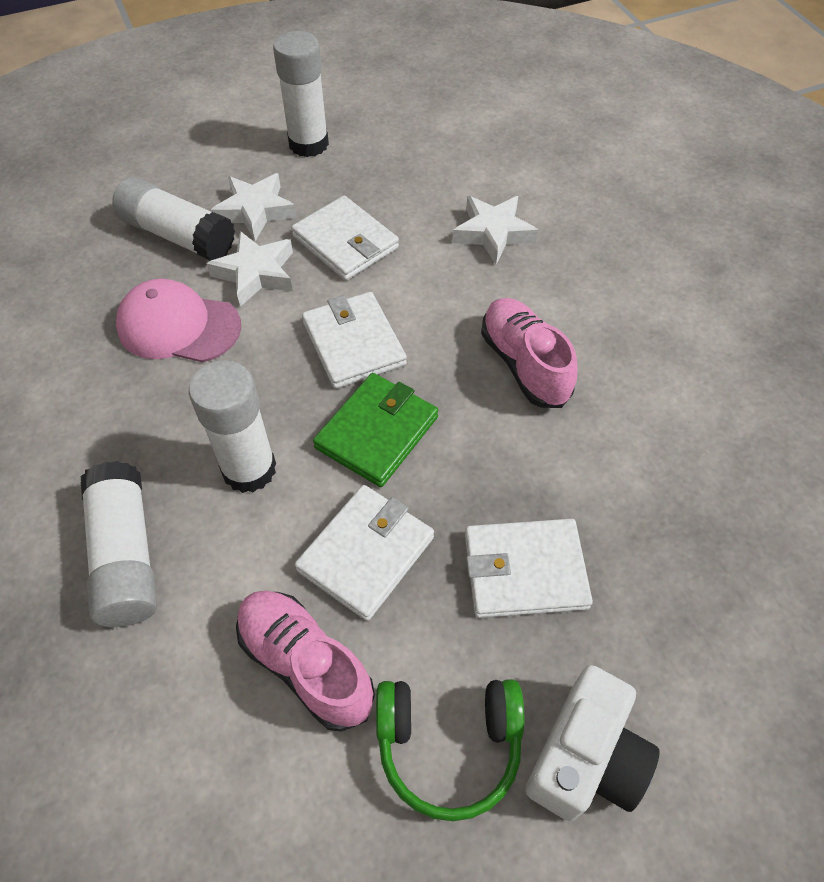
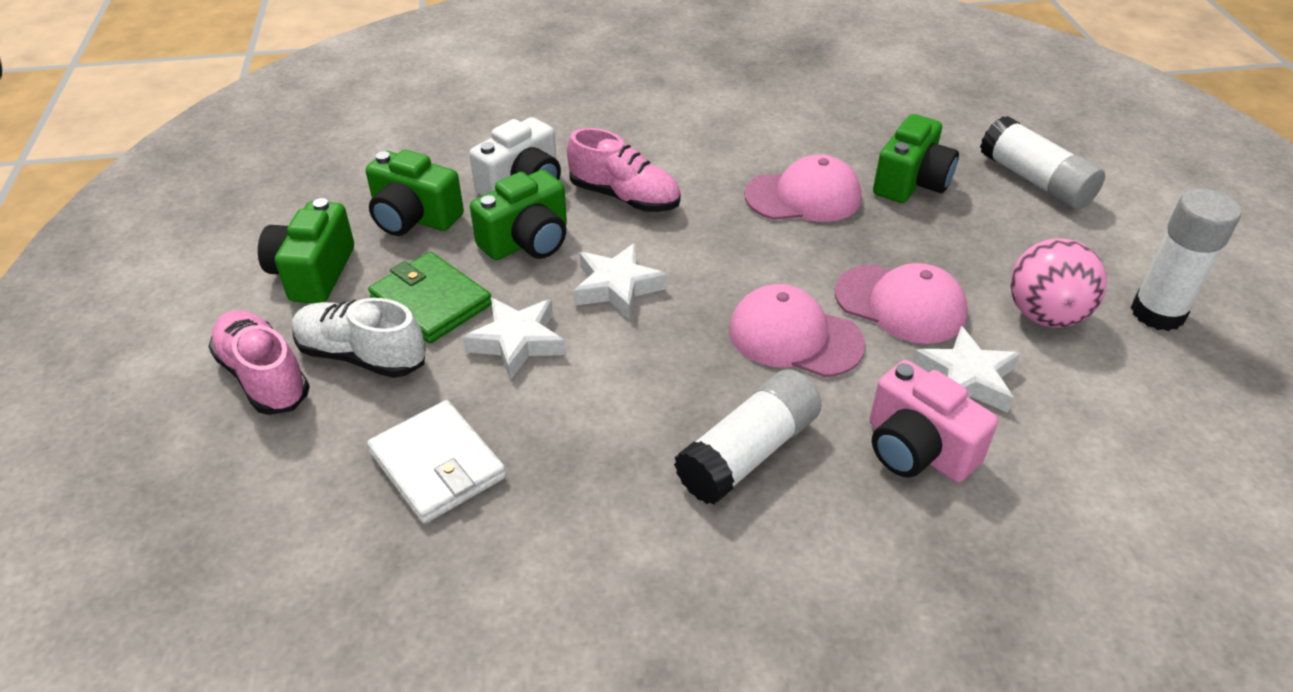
green camera: none = 0 -> [258,198,354,303] [366,149,464,236] [470,170,567,260] [873,114,959,203] = 4
green headphones: [376,679,524,821] = 1 -> none = 0
pink ball: none = 0 -> [1010,238,1107,328] = 1
pink camera: none = 0 -> [870,360,998,482] = 1
pink cap: [116,279,241,362] = 1 -> [729,284,866,377] [744,155,862,222] [835,263,968,344] = 3
white glue stick: [81,461,157,627] [112,177,235,261] [189,360,276,493] [273,31,329,157] = 4 -> [674,369,822,504] [980,116,1105,210] [1131,189,1241,331] = 3
white shoe: none = 0 -> [292,298,426,378] = 1
white wallet: [291,196,399,281] [295,485,434,621] [302,292,407,389] [465,519,593,618] = 4 -> [367,400,506,524] = 1

